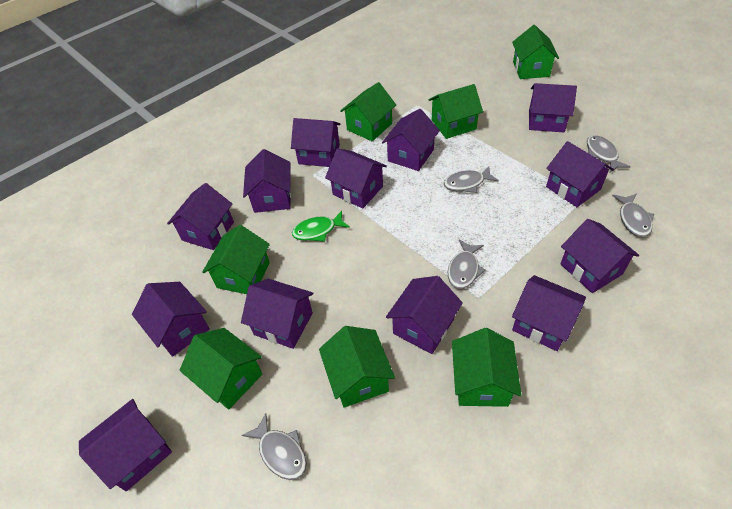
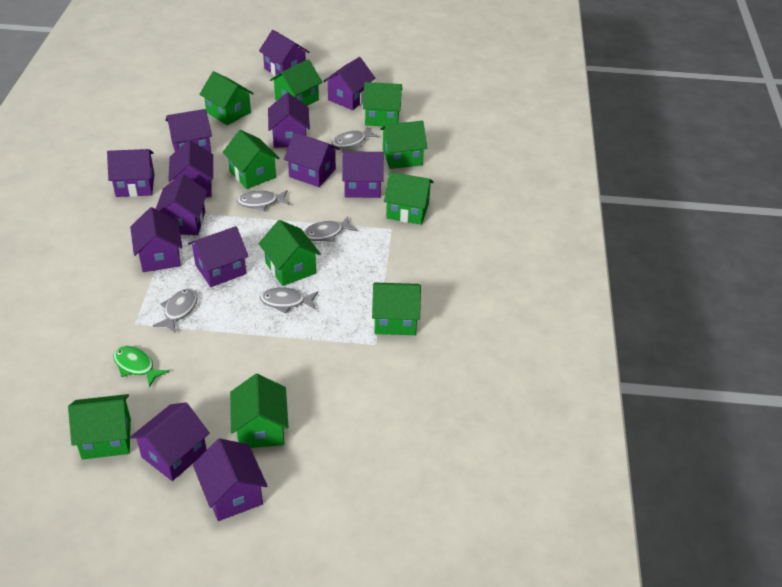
green house: [179,328,262,409] [202,225,270,294] [319,326,395,408] [340,82,396,141] [429,84,483,139] [452,328,521,407] [512,25,559,79] = 7 -> [68,394,131,459] [200,71,254,125] [223,130,280,189] [230,374,289,448] [259,220,321,286] [270,59,322,106] [363,82,402,126] [372,283,421,335] [380,121,427,169] [384,172,434,225] = 10

